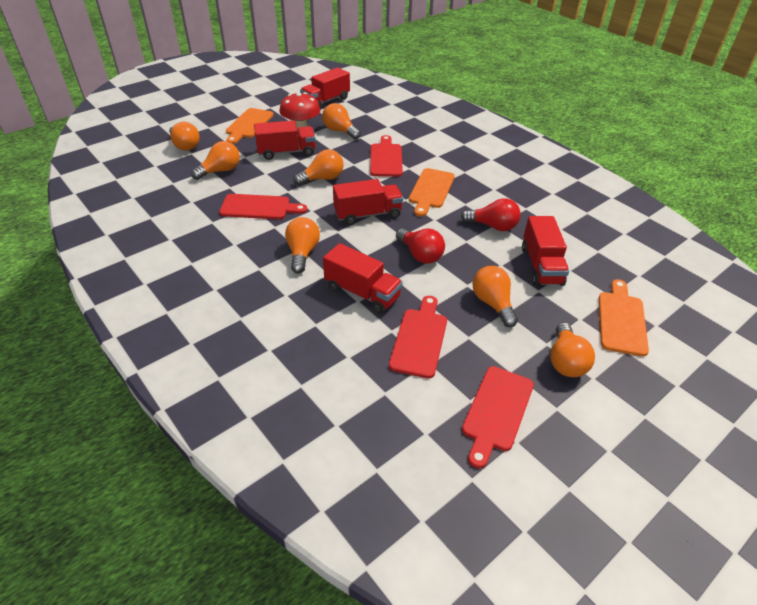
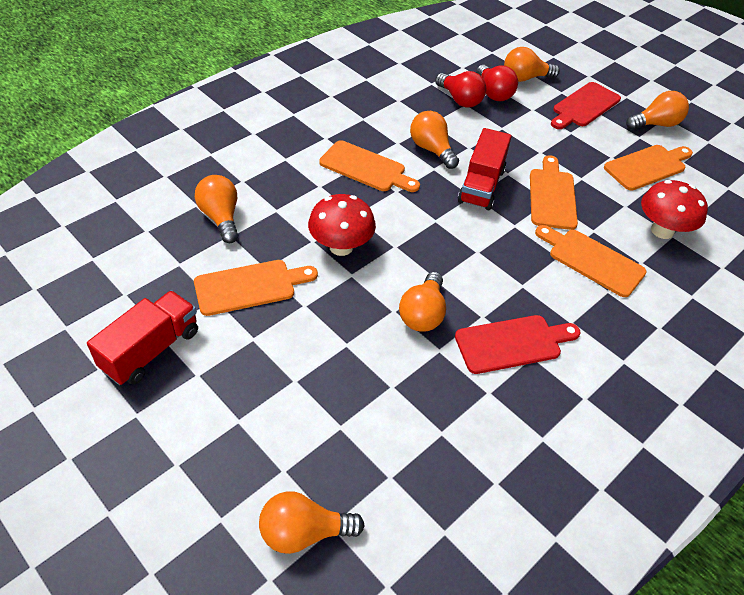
orange cutting board: [226,108,274,144] [409,168,455,217] [599,279,649,357] = 3 -> [194,260,318,316] [319,140,420,192] [530,155,578,230] [535,225,647,297] [604,145,693,191] = 5
orange light bulb: [169,122,200,151] [191,141,240,180] [285,217,320,274] [293,149,343,185] [322,103,361,139] [472,266,518,327] [550,323,595,377] = 7 -> [195,175,238,243] [259,491,365,554] [399,272,446,332] [410,111,459,169] [504,47,560,82] [626,91,689,130] = 6
red cutting board: [219,194,307,220] [370,135,403,177] [389,296,447,379] [462,366,534,469] = 4 -> [455,315,581,374] [551,82,621,129] = 2
red mushroom: [279,92,320,130] = 1 -> [308,194,376,256] [641,180,708,239] = 2
red truck: [254,120,316,160] [300,67,350,109] [323,243,403,314] [333,179,403,225] [522,216,569,286] = 5 -> [87,291,198,385] [458,128,512,210] = 2

